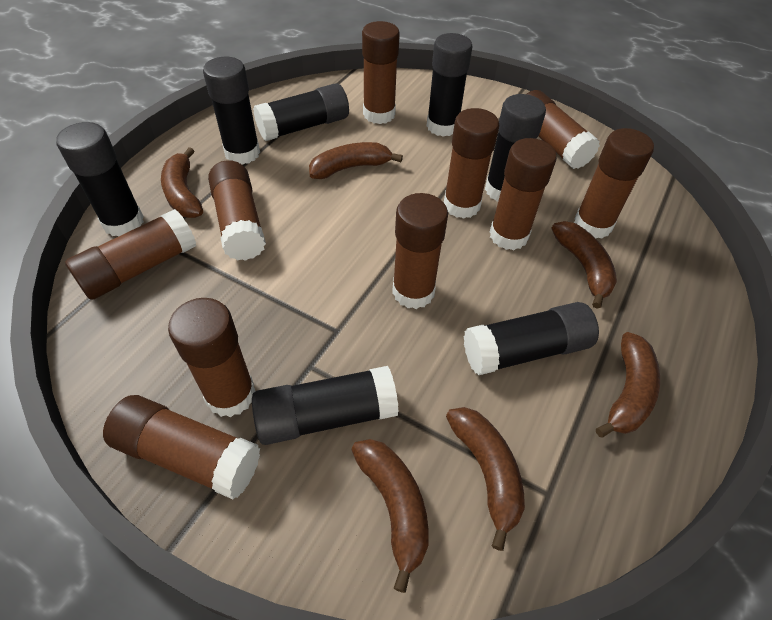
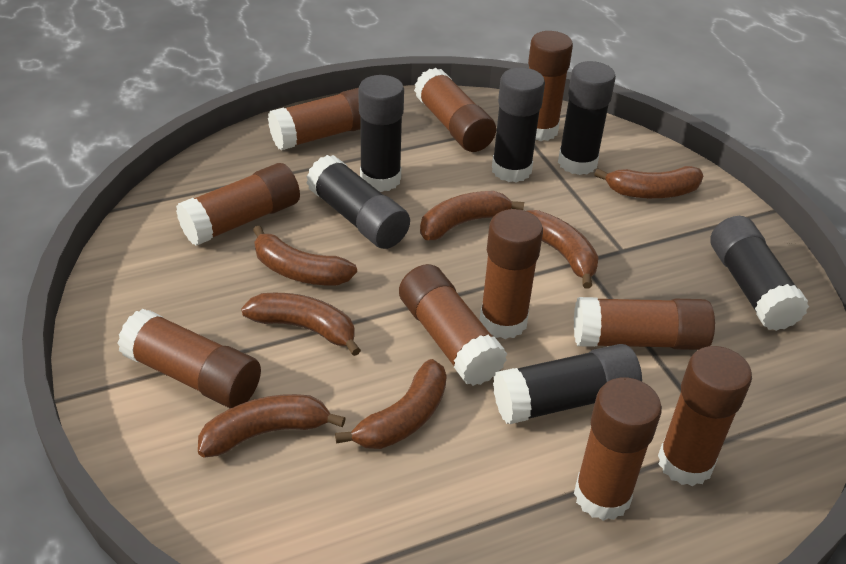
black glue stick: [56,122,144,236] [203,57,260,165] [252,366,399,445] [253,83,349,141] [426,33,472,137] [463,302,599,375] [485,94,546,201] = 7 -> [306,155,410,249] [358,75,404,192] [492,67,545,183] [493,344,642,424] [558,61,616,175] [711,216,809,331] = 6
brown banana: [161,147,203,218] [309,142,403,179] [351,439,429,593] [446,407,525,551] [551,221,617,309] [596,332,660,437] = 6 -> [198,394,346,458] [241,293,361,356] [253,226,357,286] [335,359,447,449] [420,191,524,240] [527,210,599,289] [594,166,703,198] = 7

